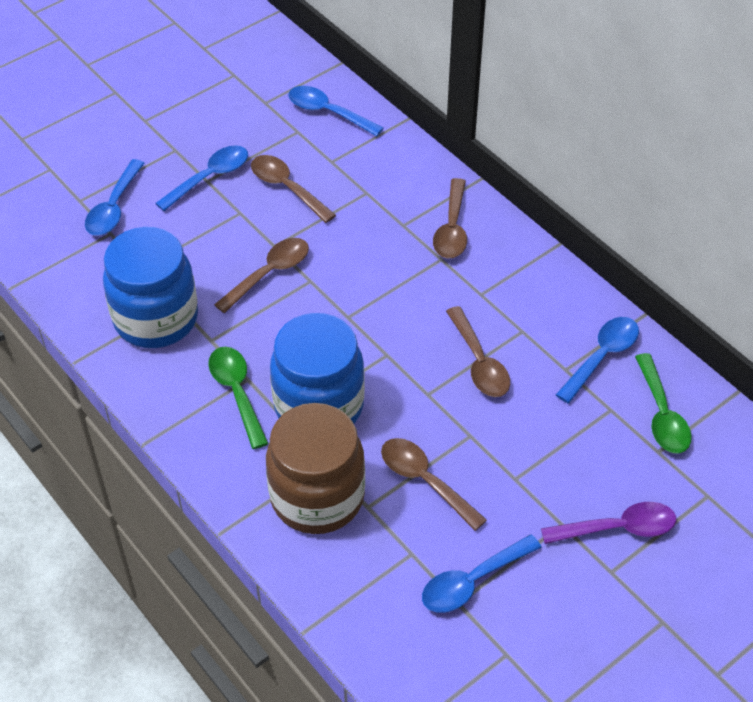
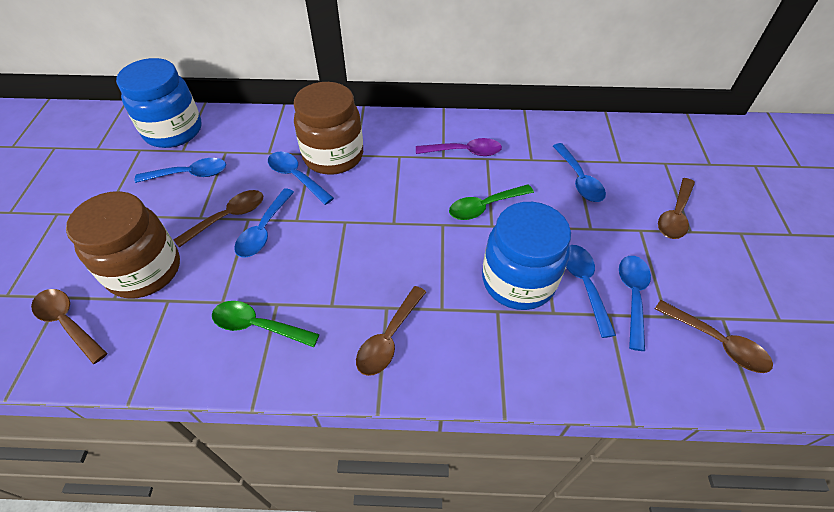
blue spoon: [85,159,145,236] [155,145,248,211] [288,86,384,136] [422,534,542,613] [556,317,639,403] = 5 -> [135,158,226,183] [234,188,294,258] [268,152,334,205] [553,143,606,202] [566,245,616,338] [619,256,651,351] = 6
brown jar: [266,403,365,534] = 1 -> [66,191,180,299] [294,82,363,175] = 2

